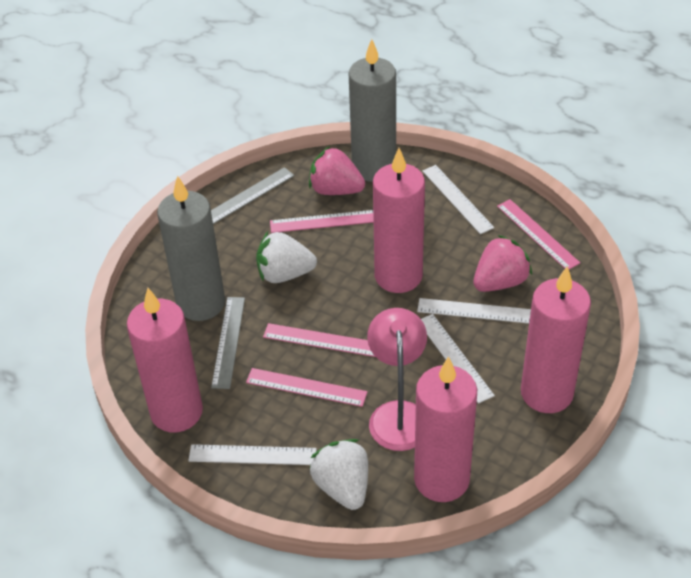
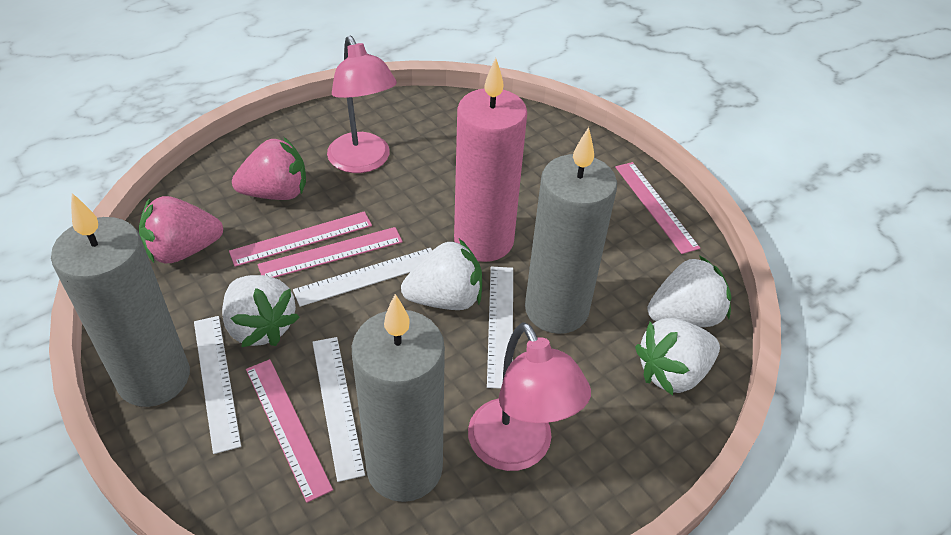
grey candle: [157,176,225,321] [349,39,396,182] = 2 -> [51,193,190,407] [352,294,445,502] [525,127,617,334] = 3
grey ruler: [211,167,294,224] [211,297,245,389] = 2 -> none = 0
pink candle: [127,288,203,433] [373,148,425,293] [414,356,477,502] [521,267,591,413] = 4 -> [454,58,527,262] = 1
pink lamp: [367,308,427,451] = 1 -> [327,35,397,173] [468,322,591,471] = 2
white strawberry: [256,232,317,283] [310,439,368,510] = 2 -> [222,275,300,347] [401,239,482,310] [635,318,720,396] [647,255,732,327] = 4

